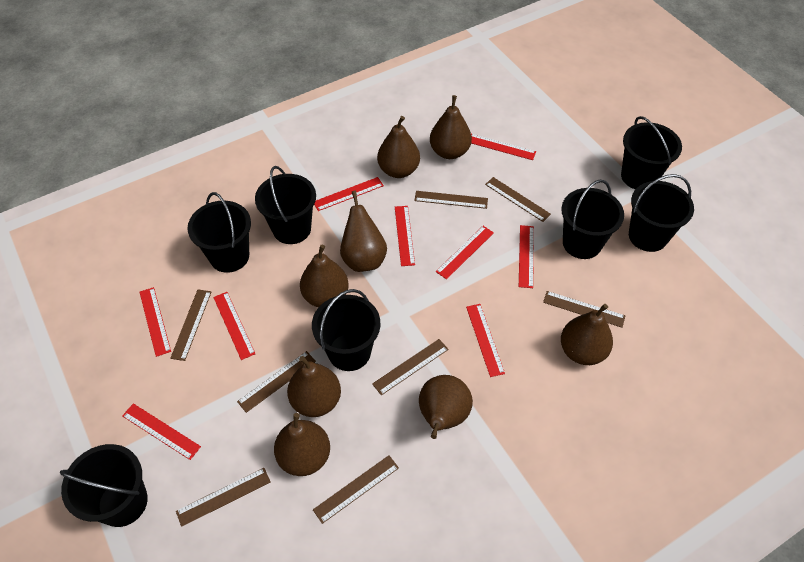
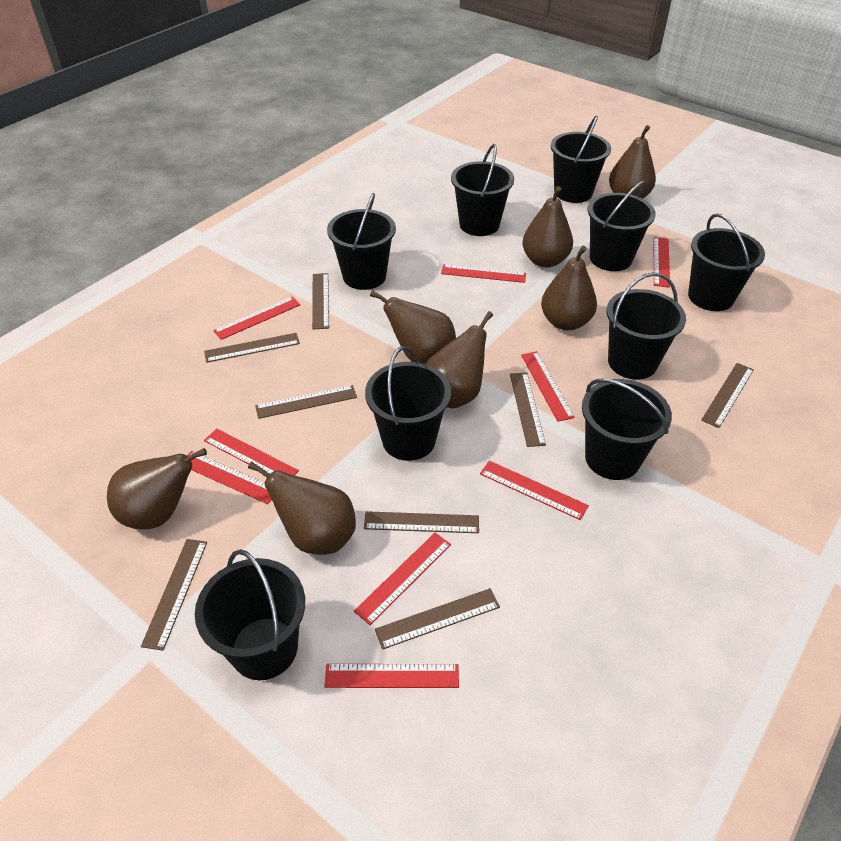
black bucket: [60,444,148,527] [187,192,251,273] [255,166,316,244] [312,289,380,371] [561,180,624,259] [621,116,682,189] [629,174,694,252] = 7 -> [195,549,305,680] [327,193,396,290] [365,346,451,461] [451,144,514,236] [551,115,611,203] [582,379,672,480] [587,180,656,271] [606,272,686,379] [688,214,765,311] = 9
brown pear: [274,413,330,476] [287,356,341,417] [300,245,349,307] [340,191,387,272] [377,116,420,178] [419,375,473,439] [430,95,472,159] [561,304,613,365] = 8 -> [107,448,207,530] [248,461,356,555] [370,291,456,364] [426,311,493,409] [522,186,573,268] [541,246,597,330] [609,125,656,199] = 7

